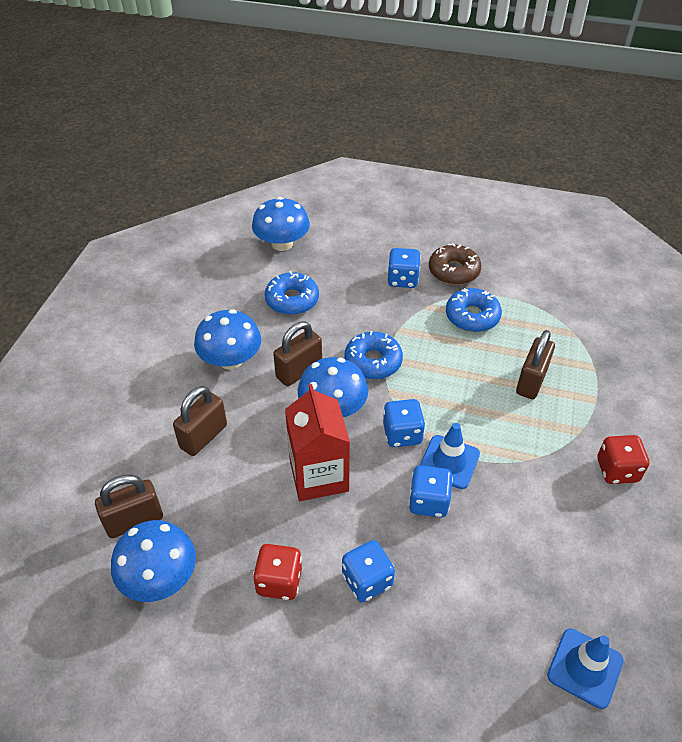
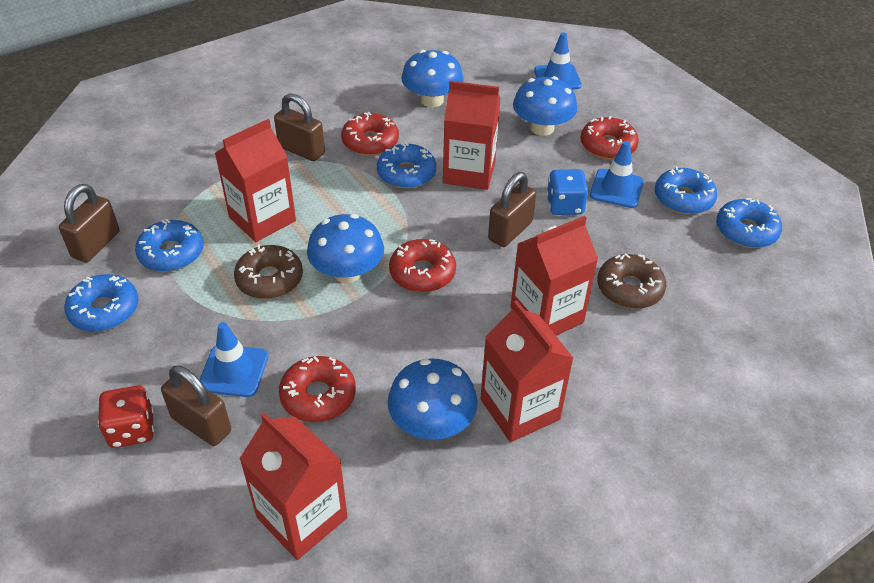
blue dice: [342,540,395,602] [383,399,425,447] [388,248,421,288] [409,465,453,518] = 4 -> [546,169,589,215] = 1
blue donut: [265,271,319,315] [344,331,403,379] [446,288,502,332] = 3 -> [64,274,139,332] [135,219,204,272] [377,142,436,189] [655,166,717,214] [716,198,782,248] = 5
blue traffic cone: [419,423,480,489] [547,628,623,709] = 2 -> [200,322,269,397] [534,32,582,90] [590,141,644,208] = 3
brown donut: [429,243,482,285] = 1 -> [234,244,303,299] [597,254,666,309] = 2
red carton: [285,384,350,501] = 1 -> [215,119,296,242] [239,413,347,560] [443,81,501,190] [480,300,573,442] [511,216,598,336] = 5
red dice: [253,544,302,600] [597,435,649,484] = 2 -> [98,386,154,448] = 1
red donut: none = 0 -> [279,356,356,422] [341,112,399,156] [389,239,456,292] [580,116,639,160] = 4

